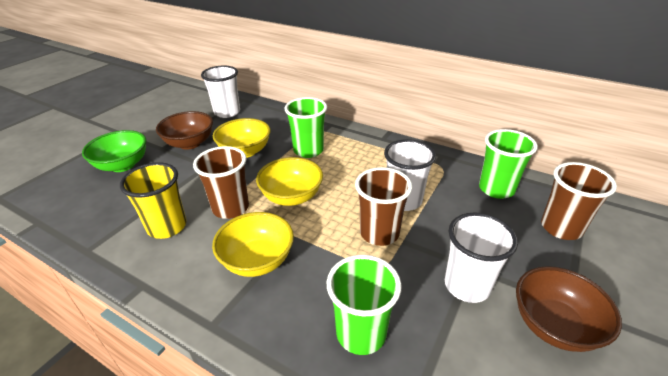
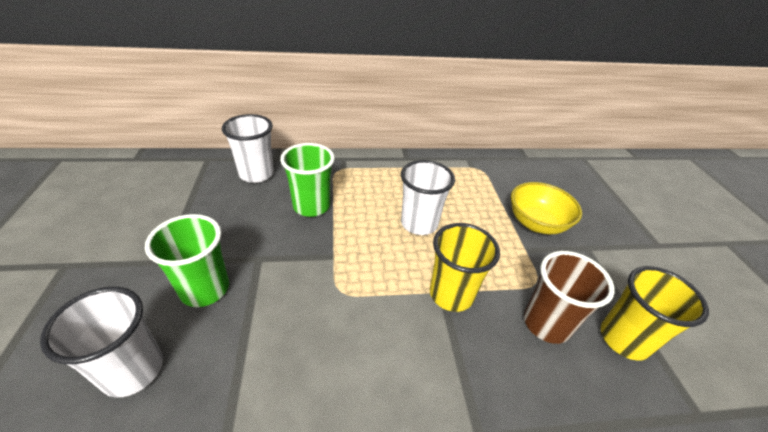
brown bowl: [156,111,213,150] [516,266,622,352] = 2 -> none = 0
brown cup: [193,146,249,219] [355,167,412,246] [541,162,617,240] = 3 -> [524,251,615,344] = 1
green bowl: [82,130,147,172] = 1 -> none = 0
green cup: [285,97,327,158] [327,255,402,355] [479,129,538,199] = 3 -> [145,214,229,307] [280,143,335,217] = 2
yellow bowl: [212,212,294,277] [213,118,271,158] [256,157,323,206] = 3 -> [511,182,582,234] = 1
yellow cup: [120,162,186,239] = 1 -> [430,223,500,312] [601,266,709,361] = 2

